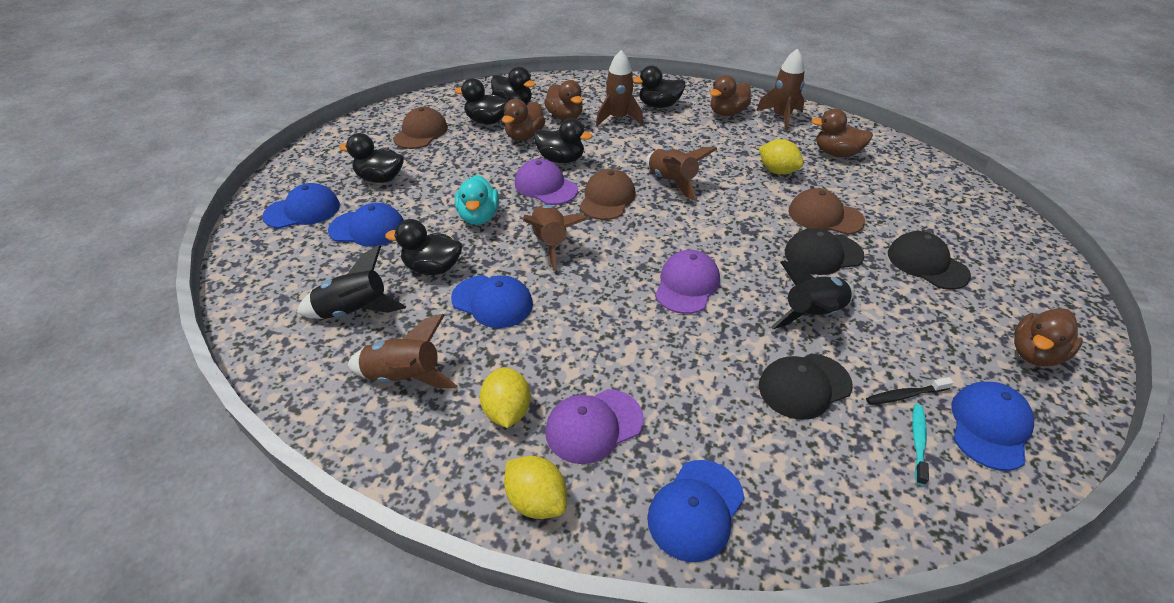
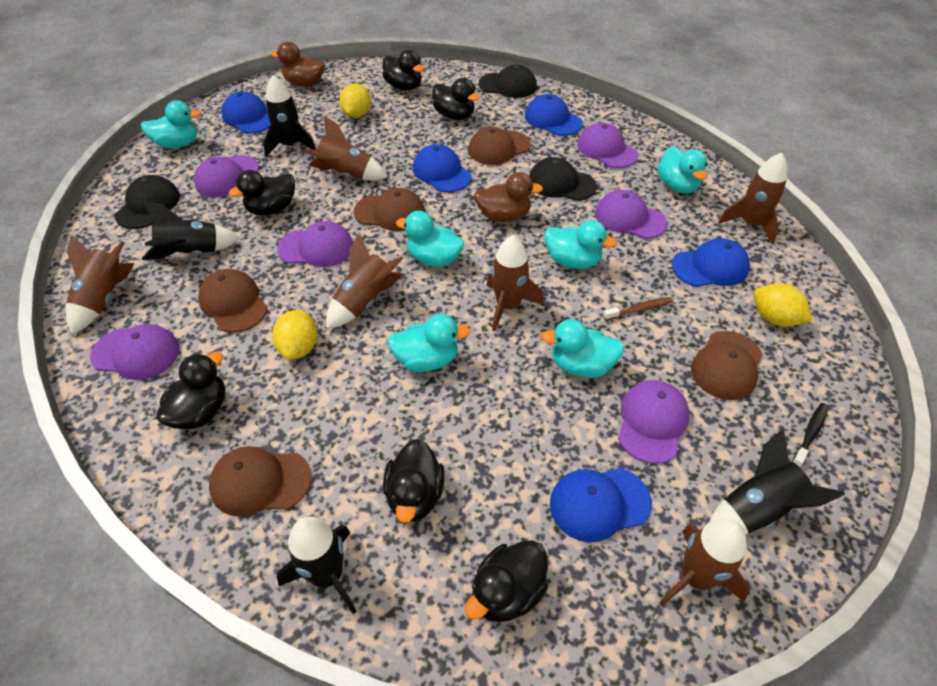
black rocket: [297,245,406,319] [771,261,855,329] = 2 -> [141,200,240,260] [263,75,316,157] [277,517,357,614] [709,429,845,534] = 4
brown cap: [393,107,448,149] [579,169,636,220] [788,188,865,235] = 3 -> [198,269,268,333] [209,446,312,517] [353,188,425,231] [468,127,531,165] [691,331,763,400] = 5
brown duck: [502,99,545,141] [544,80,583,121] [710,75,751,116] [811,109,873,157] [1014,308,1083,367] = 5 -> [271,42,325,87] [474,172,543,222] = 2
brown rocket: [348,314,457,388] [523,205,587,271] [596,50,643,126] [646,147,717,201] [756,48,805,131] = 5 -> [66,234,135,334] [304,116,387,180] [326,233,403,329] [486,235,544,331] [659,519,750,606] [718,153,787,244] = 6
brown toothbrush: none = 0 -> [603,297,673,321] = 1
purple cap: [515,159,578,205] [545,389,644,464] [655,250,720,314] = 3 -> [90,324,179,380] [194,155,259,197] [277,221,353,267] [577,123,638,168] [595,190,667,239] [618,380,690,464] = 6
turquoise duck: [455,175,499,225] = 1 -> [141,100,201,149] [387,314,471,372] [396,211,464,267] [541,319,624,378] [544,220,617,269] [658,146,708,194] = 6
turquoise toothbrush: [912,404,929,486] = 1 -> none = 0

